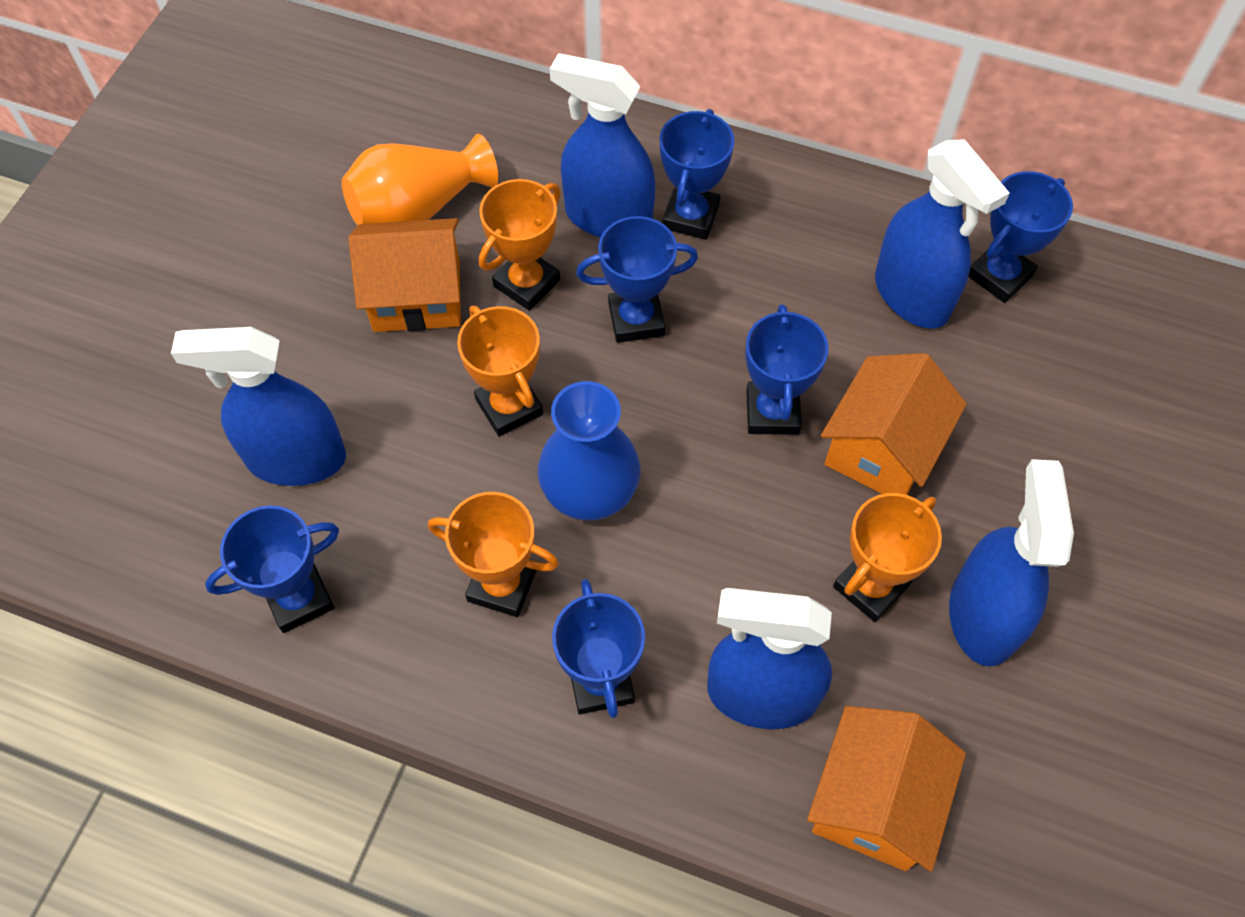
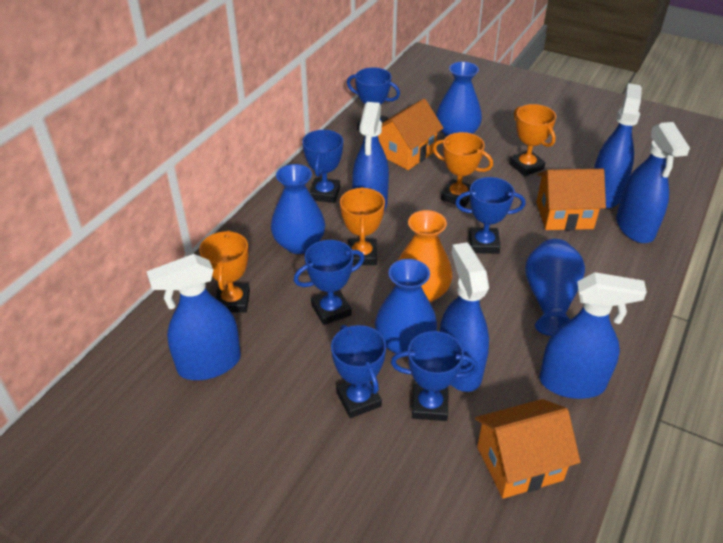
blue spray bottle: [171,327,346,486] [550,53,655,238] [707,588,832,729] [875,139,1010,329] [949,459,1074,667] = 5 -> [146,254,241,380] [352,102,389,211] [439,242,489,392] [539,272,647,399] [594,83,642,209] [616,122,690,243] = 6
blue vase: [538,381,640,520] = 1 -> [271,164,325,254] [375,259,437,354] [436,61,482,137] [525,239,585,336] = 4

